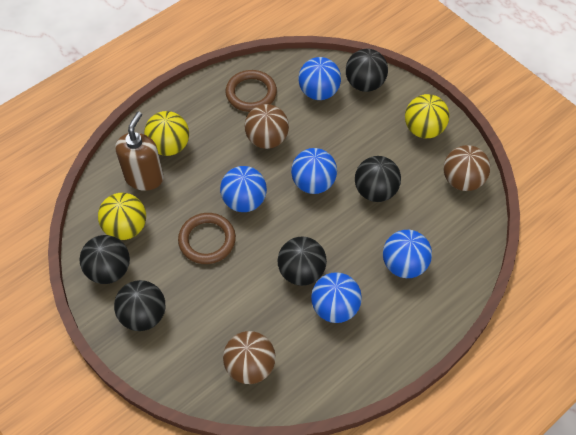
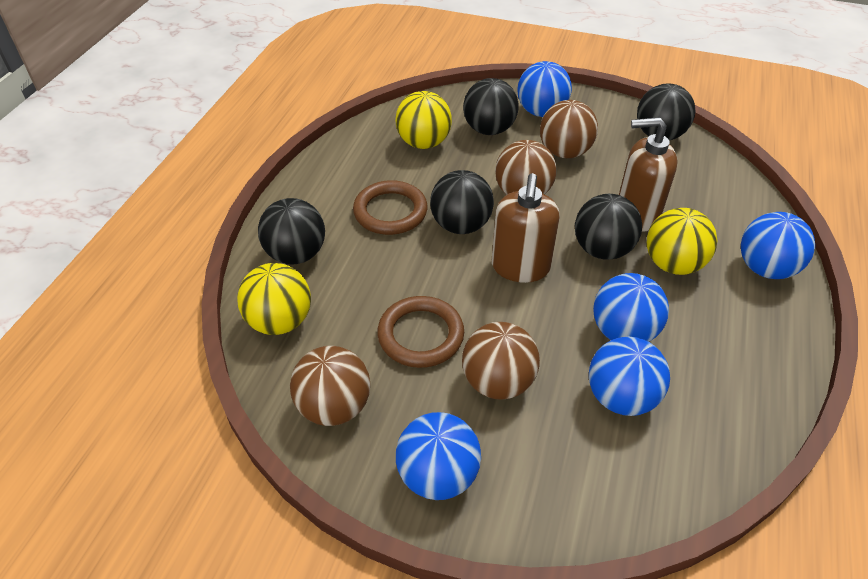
brown ball: [223,331,276,384] [245,104,289,149] [444,145,490,191] = 3 -> [290,346,370,426] [462,322,540,400] [495,140,557,195] [540,100,598,158] = 4
brown soap dispenser: [116,112,164,191] = 1 -> [492,173,560,283] [619,117,678,232] = 2

